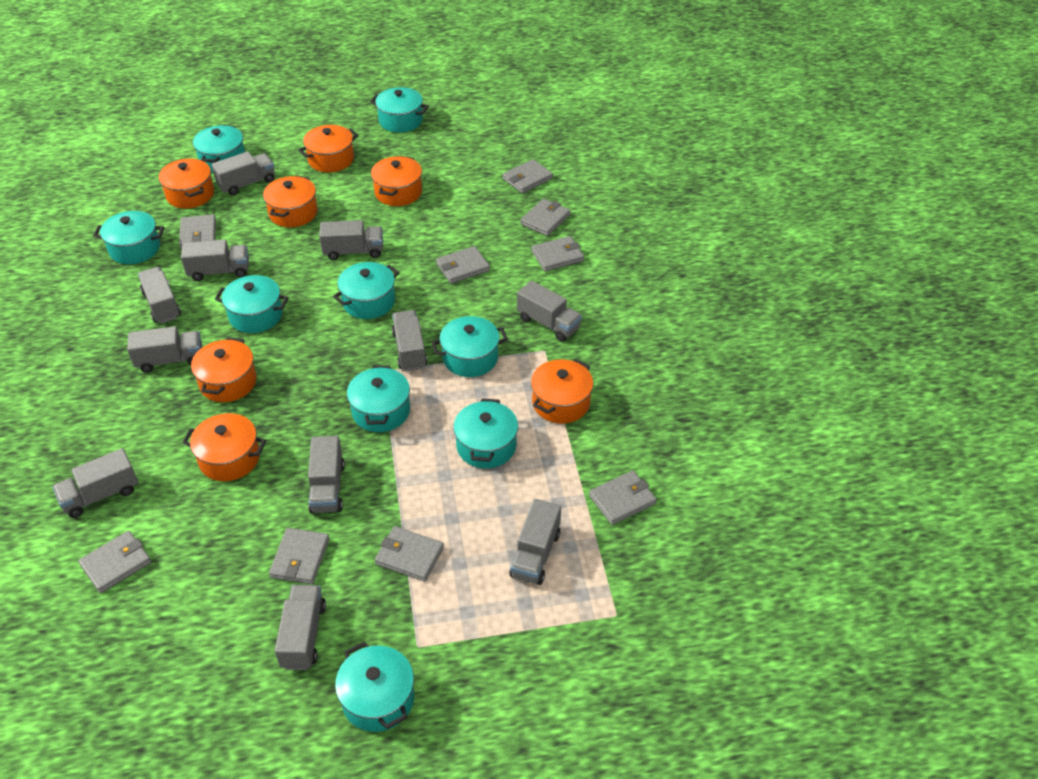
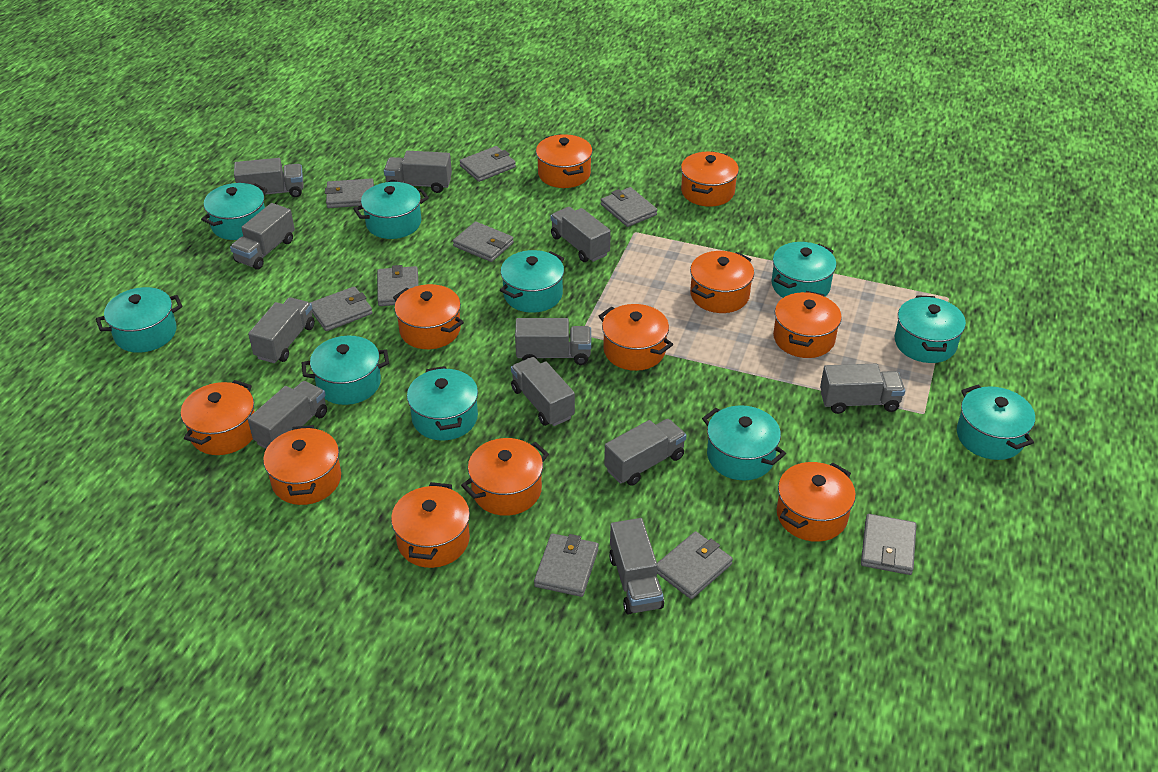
orange pot: [159,159,214,209] [182,413,266,481] [191,337,257,402] [263,175,318,227] [298,125,359,172] [371,156,422,206] [531,359,593,424] = 7 -> [181,380,255,455] [263,425,341,505] [391,482,470,568] [393,284,464,349] [461,438,549,516] [536,134,593,188] [599,304,673,371] [681,151,739,207] [690,251,754,313] [773,291,842,358] [776,462,856,542] = 11
turquoise pot: [93,211,164,264] [193,125,245,173] [215,275,289,333] [333,262,399,319] [335,642,414,732] [347,365,410,432] [370,87,429,133] [431,316,508,377] [453,398,518,469] = 9 -> [96,287,182,353] [201,183,268,240] [302,336,389,405] [353,182,429,239] [407,366,478,441] [500,250,564,313] [702,405,786,481] [771,242,836,298] [895,295,966,363] [957,384,1035,460] = 10

